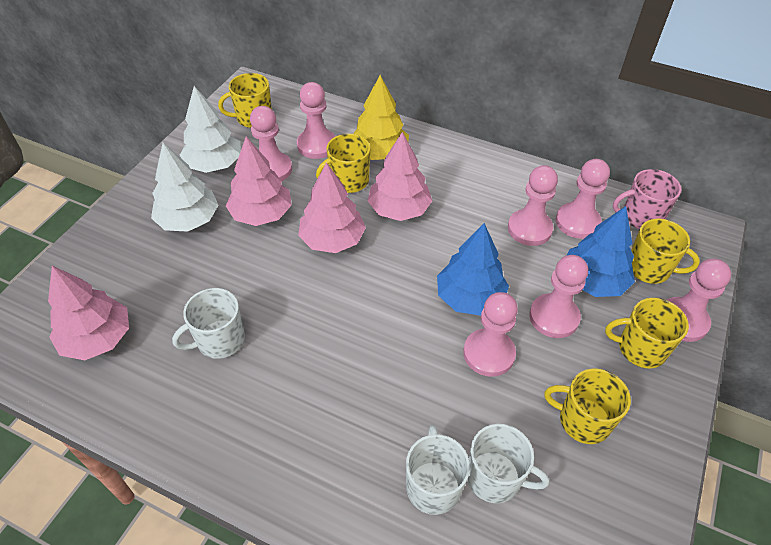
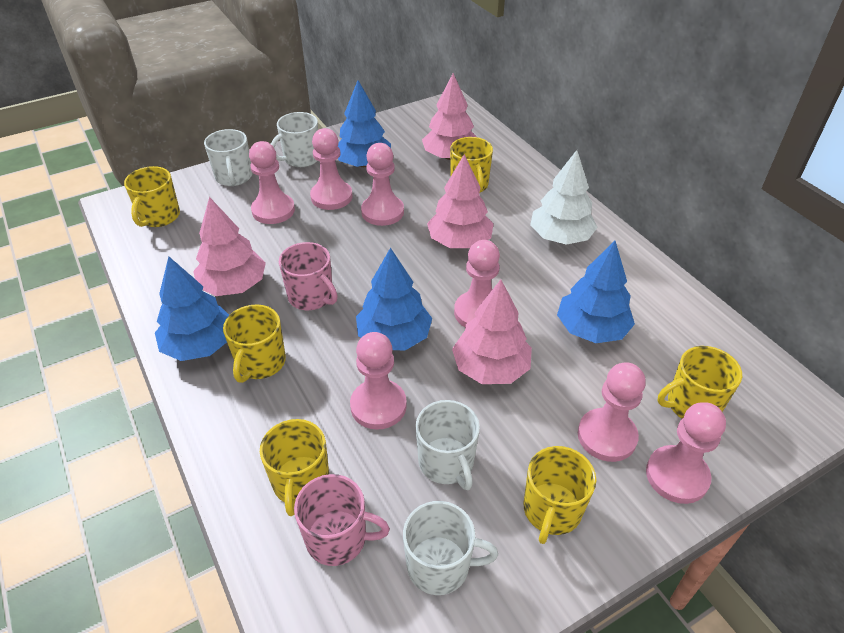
blue tree: [437,223,509,316] [567,206,635,297] = 2 -> [155,256,229,361] [338,80,391,167] [356,247,432,350] [557,241,635,343] = 4
pink mug: [613,169,681,229] = 1 -> [279,242,338,310] [294,474,390,566] = 2
white mug: [172,288,245,359] [406,425,470,515] [467,424,549,503] = 3 -> [204,129,252,186] [271,112,318,167] [403,501,498,595] [415,400,480,490] = 4
white tree: [151,143,218,232] [180,86,241,173] = 2 -> [530,150,598,245] = 1
yellow mug: [218,73,272,128] [316,134,370,193] [544,368,631,444] [605,298,689,368] [631,219,700,284] = 5 -> [124,166,180,227] [223,304,286,383] [260,419,329,516] [450,137,493,193] [524,446,596,544] [658,346,742,419] = 6
yellow tree: [353,75,409,160] = 1 -> none = 0

